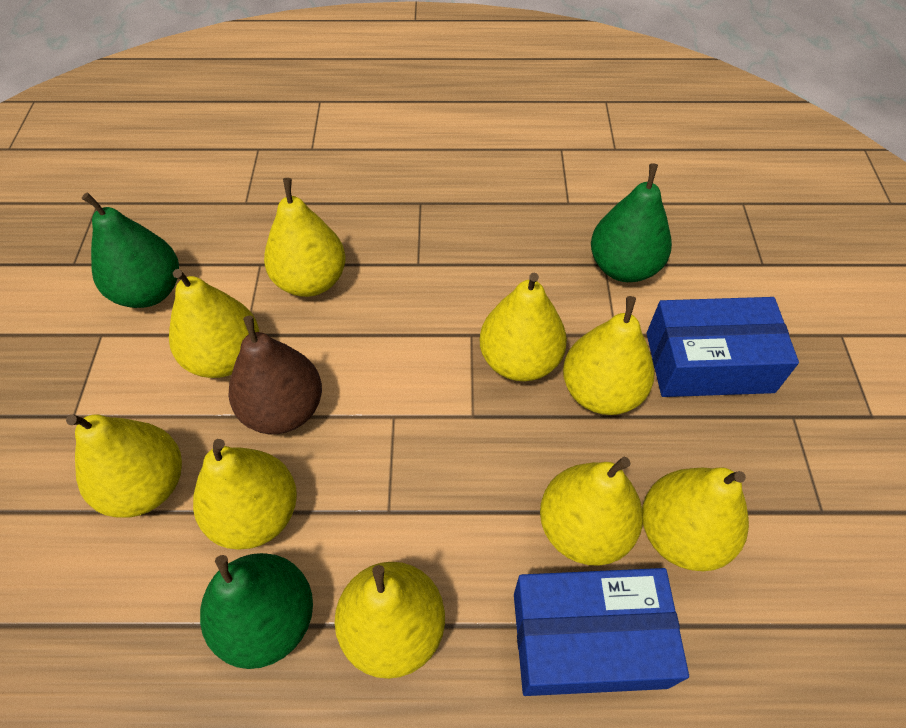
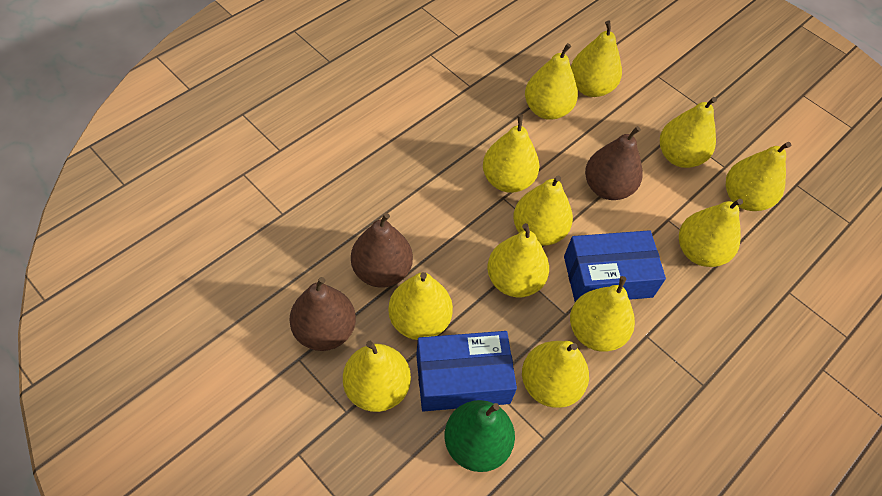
brown pear: [229,316,322,434] = 1 -> [289,277,356,351] [351,213,413,287] [585,126,642,200] = 3
green pear: [82,193,179,308] [200,553,313,669] [591,163,672,282] = 3 -> [445,400,515,472] = 1
yellow pear: [66,414,182,518] [169,269,259,378] [193,439,297,550] [264,178,346,297] [335,562,445,679] [480,273,567,381] [540,457,643,566] [563,296,654,415] [642,467,749,571] = 9 -> [343,341,411,412] [388,272,453,340] [483,115,540,193] [487,223,549,297] [513,176,573,246] [522,341,589,408] [525,43,578,120] [570,276,635,352] [571,21,622,97] [660,97,717,168] [679,199,743,267] [726,142,791,211] = 12

